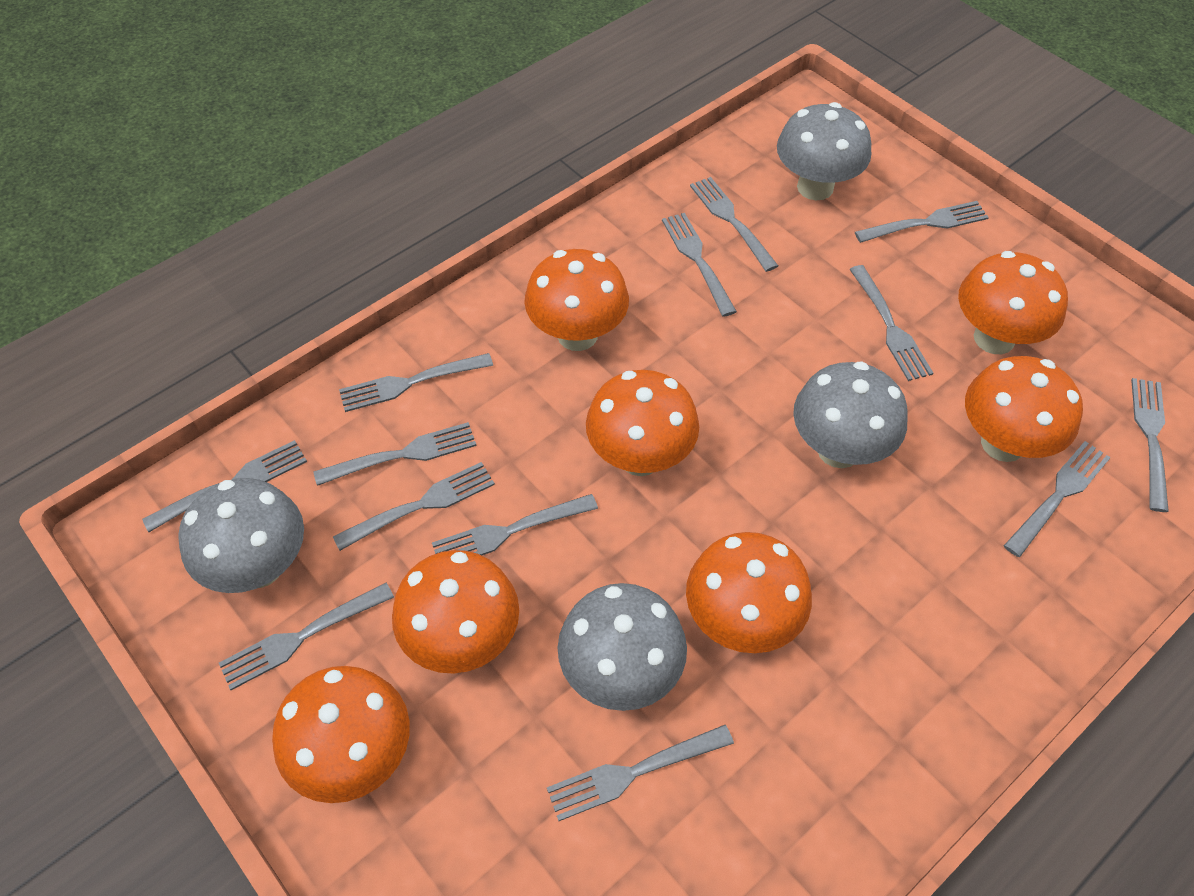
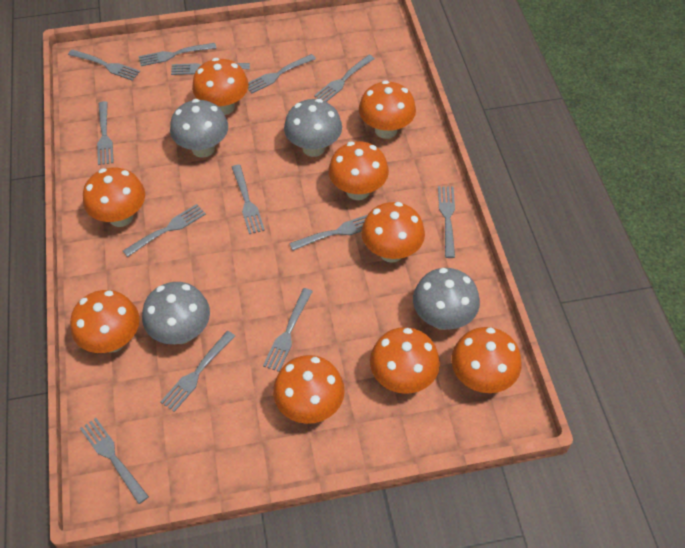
orange mushroom: [272,666,410,803] [392,550,519,674] [524,249,629,351] [586,370,699,476] [686,532,812,653] [958,251,1068,354] [965,356,1083,462] = 7 -> [70,290,139,353] [83,167,145,227] [192,58,249,115] [273,355,345,424] [328,141,389,200] [359,80,416,139] [361,202,425,263] [370,327,440,394] [451,327,521,393] = 9

